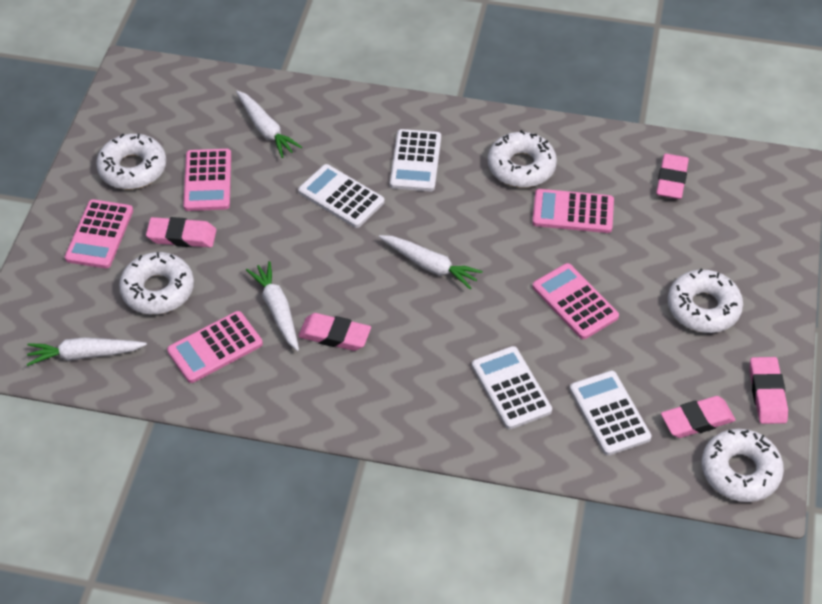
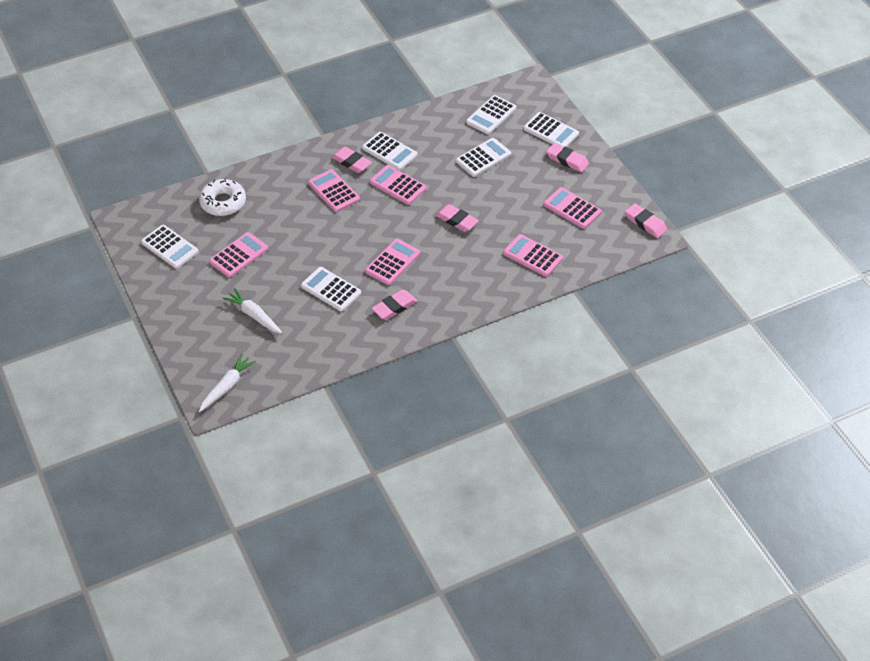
pink calculator: [65,199,133,269] [167,311,263,383] [183,149,231,211] [532,189,614,233] [532,263,619,339] = 5 -> [209,232,268,278] [308,169,360,212] [365,239,420,285] [370,165,426,205] [503,234,563,277] [544,187,602,229] = 6
white calculator: [298,164,385,228] [390,129,441,192] [472,346,552,429] [570,371,652,456] = 4 -> [141,225,198,268] [301,267,361,311] [362,132,417,170] [456,138,511,177] [466,95,516,134] [524,112,579,147] = 6
white carrot: [27,337,147,366] [236,90,302,158] [246,261,299,351] [379,235,483,289] = 4 -> [199,354,256,412] [223,288,283,334] = 2
white donut: [96,133,166,189] [119,252,194,314] [488,130,557,188] [668,269,743,333] [701,429,784,502] = 5 -> [199,179,246,216] = 1

